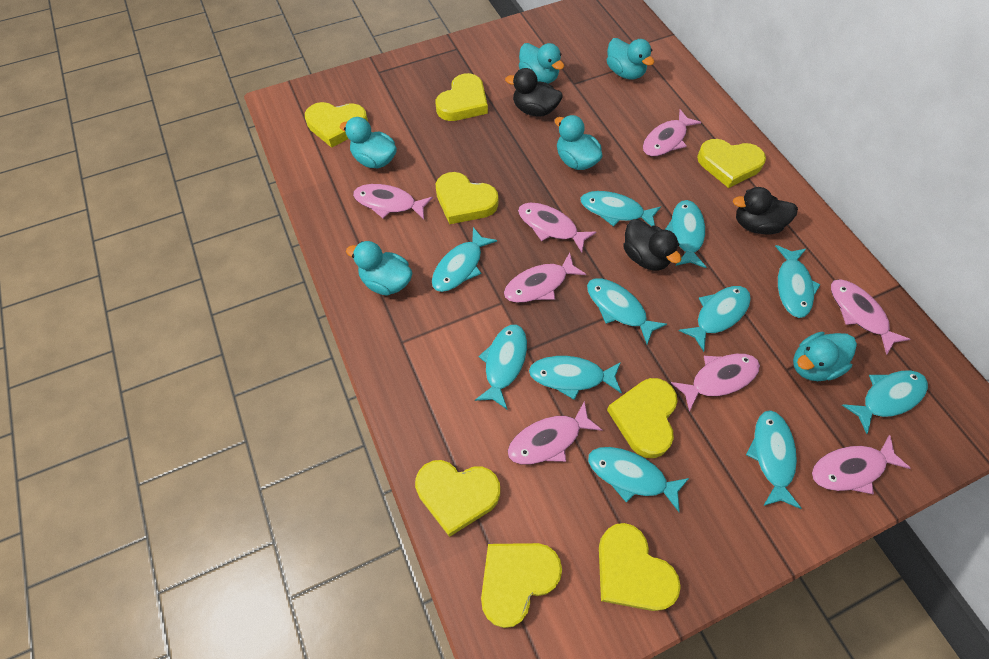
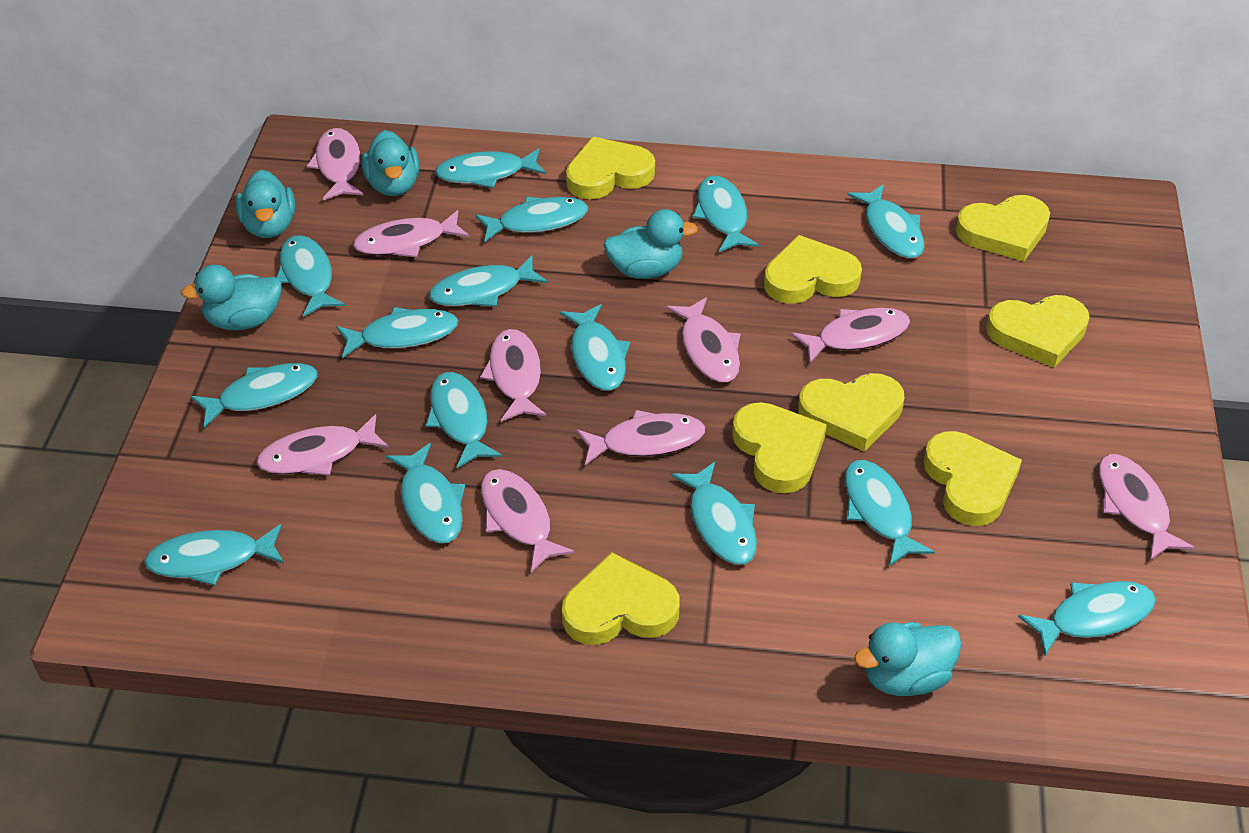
black duck: [505,68,563,117] [623,219,681,271] [733,187,798,235] = 3 -> none = 0
pink fish: [353,184,433,219] [504,253,586,303] [508,401,602,464] [518,203,596,253] [643,109,701,156] [671,354,760,412] [812,435,911,494] [831,279,910,355] = 8 -> [256,414,389,476] [307,128,364,200] [353,210,469,257] [480,329,547,422] [481,469,575,572] [576,410,706,465] [666,297,741,383] [791,308,910,363] [1099,454,1195,560] = 9
turquoise duck: [339,117,397,168] [346,241,412,296] [519,43,564,84] [555,115,603,170] [607,38,654,80] [793,332,857,381] = 6 -> [181,264,282,330] [236,170,295,238] [362,130,420,196] [604,209,698,279] [854,622,962,696] = 5
turquoise fish: [432,227,497,292] [475,325,527,410] [529,356,622,400] [580,191,661,227] [587,279,667,344] [588,447,689,512] [665,200,706,268] [678,286,751,352] [746,410,802,509] [775,245,821,318] [842,370,928,434] = 11 -> [144,524,284,586] [191,363,317,428] [276,235,345,317] [336,307,458,358] [386,443,465,543] [425,372,502,468] [429,256,547,307] [435,148,546,188] [475,197,588,242] [560,304,630,391] [671,462,757,565] [693,175,759,252] [845,460,934,566] [847,184,924,258] [1018,581,1156,656] = 15

